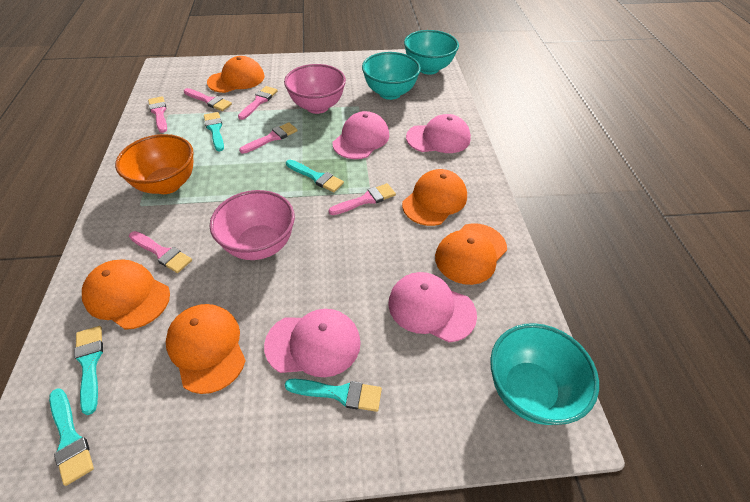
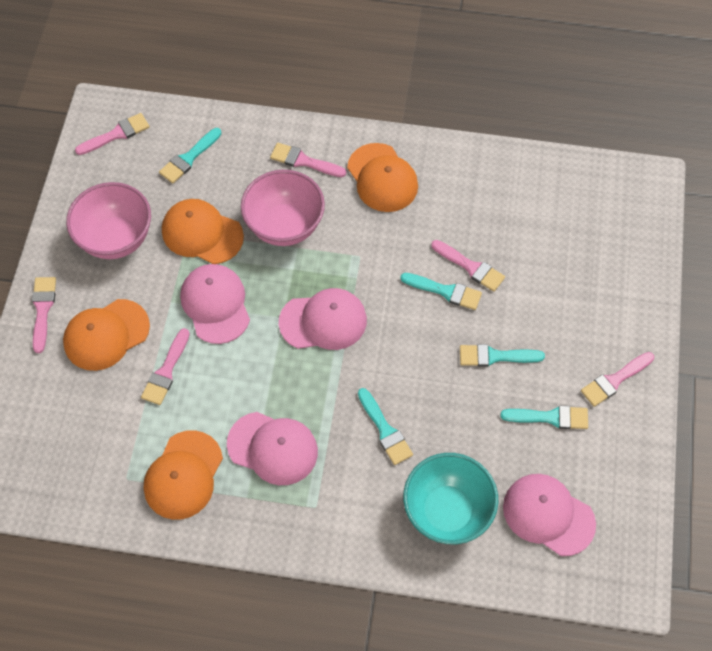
orange bowl: [115,134,194,194] = 1 -> none = 0
orange cap: [82,260,170,330] [166,304,246,394] [207,56,264,93] [402,169,467,226] [435,223,507,285] = 5 -> [63,299,150,371] [144,430,223,520] [162,199,244,264] [347,143,418,212] = 4
turquoise bowl: [362,52,421,100] [404,30,459,75] [490,323,599,425] = 3 -> [403,453,498,544] = 1

